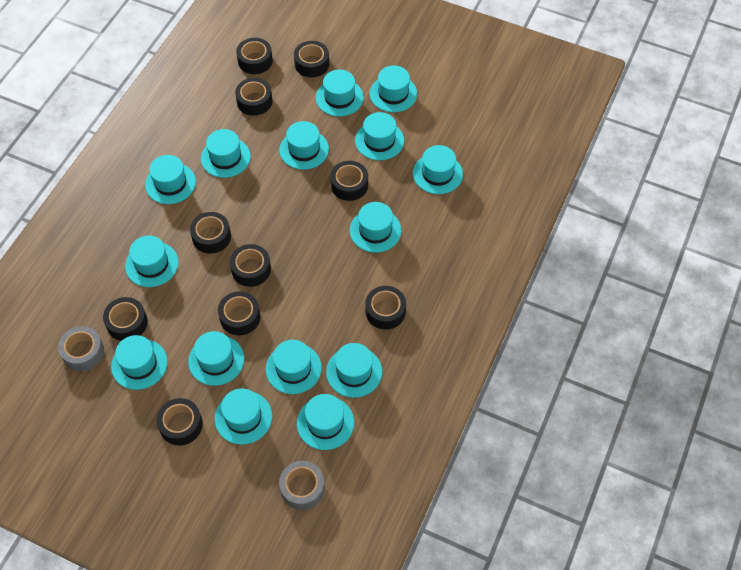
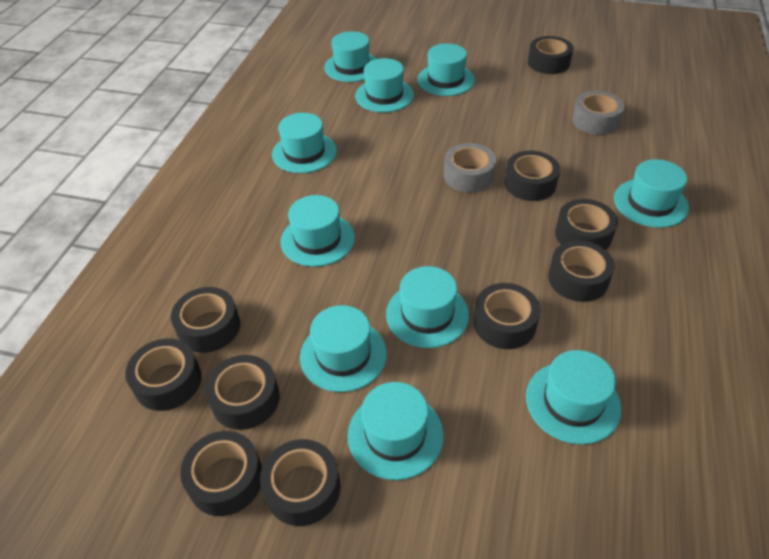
turquoise hat: [111,335,168,390] [125,236,179,287] [145,155,196,204] [188,331,244,386] [201,129,251,178] [215,388,272,445] [266,340,322,394] [279,121,329,170] [297,394,354,450] [316,69,364,117] [326,343,382,398] [350,202,402,253] [355,112,404,160] [370,66,417,112] [413,145,463,194] = 15 -> [272,113,337,173] [280,195,355,267] [300,305,387,392] [324,31,377,82] [348,382,444,480] [355,58,414,112] [386,266,469,348] [417,43,475,96] [526,350,622,445] [614,159,689,228] = 10

